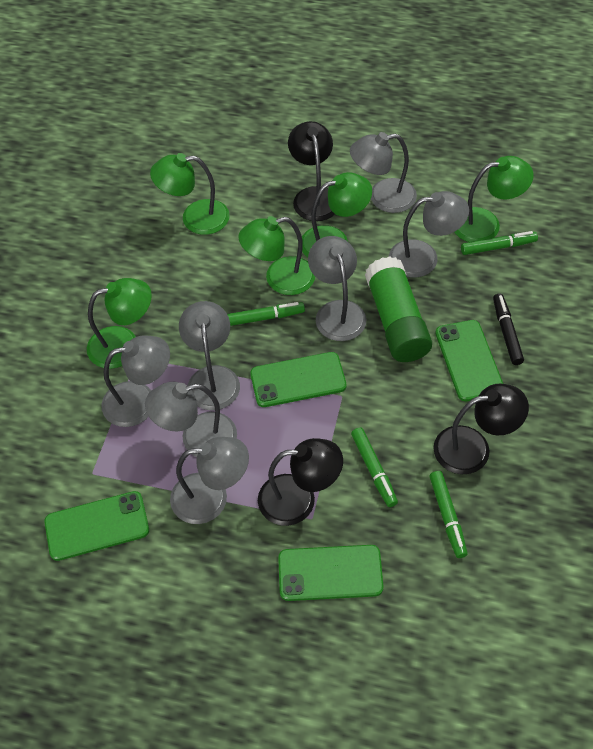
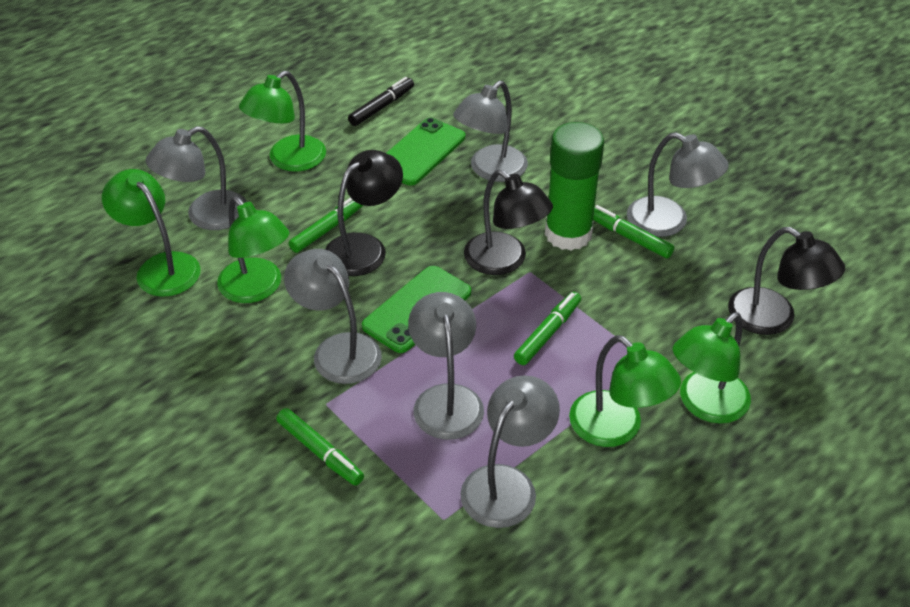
green phone: [44,491,149,561] [250,352,346,407] [278,545,384,601] [435,320,503,401] = 4 -> [362,266,471,353] [387,118,465,186] = 2
grey lamp: [101,335,170,427] [145,382,237,457] [170,437,249,524] [179,301,240,410] [308,236,366,341] [350,132,417,213] [389,191,469,277] = 7 -> [146,126,247,230] [284,249,382,384] [408,292,484,440] [453,81,528,182] [460,375,560,528] [627,132,729,237] = 6

